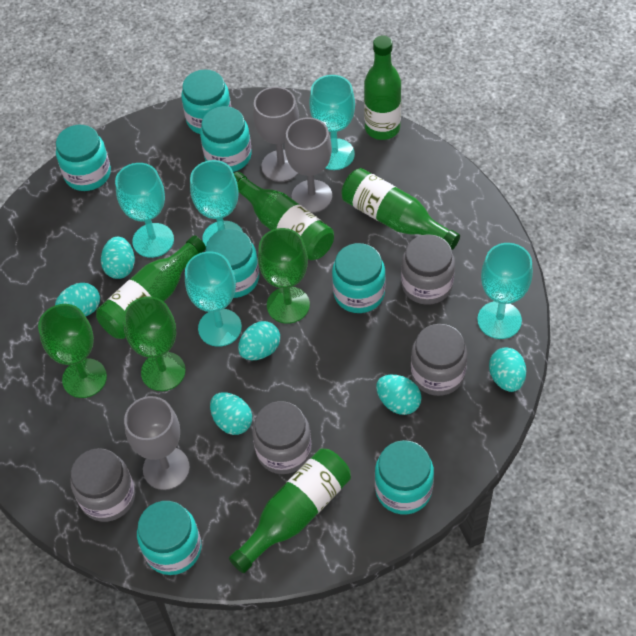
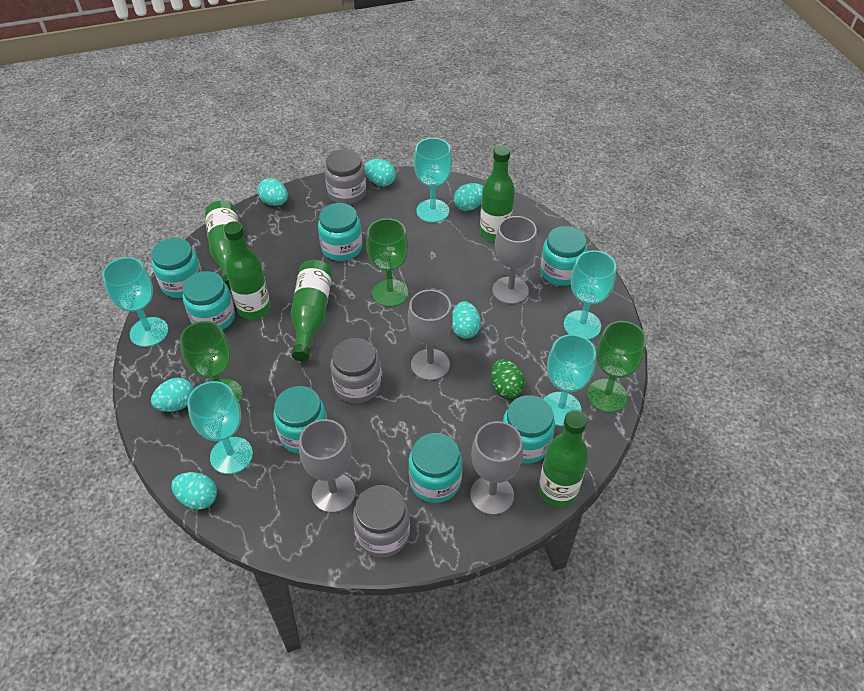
green egg: none = 0 -> [491,359,525,398] = 1
grey goblet: [124,396,190,490] [253,87,299,182] [285,117,332,213] = 3 -> [299,419,355,513] [408,290,453,380] [470,421,523,515] [493,216,537,304] = 4
grey jar: [70,448,135,522] [252,401,312,474] [401,234,455,305] [411,324,468,396] = 4 -> [325,149,366,205] [330,338,381,403] [353,485,410,557] = 3

